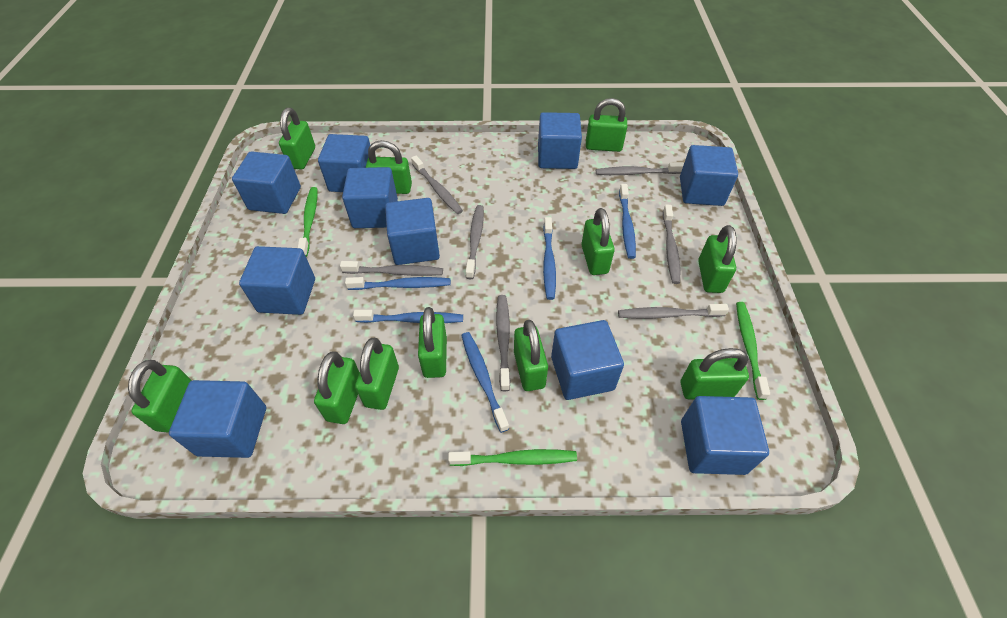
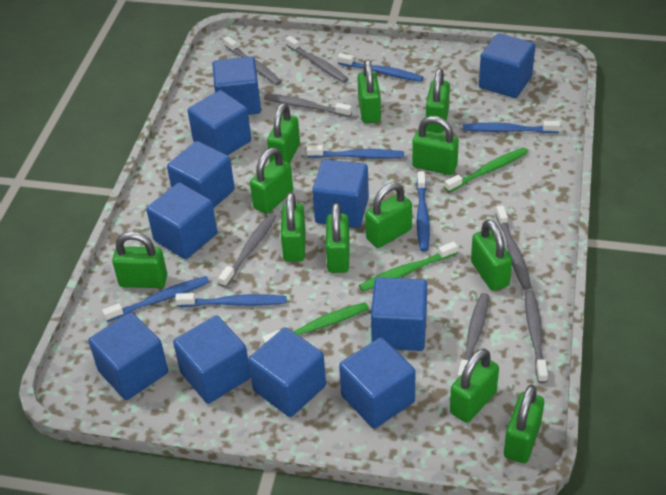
blue cube: [169,380,266,458] [232,151,301,214] [239,246,315,315] [318,134,370,192] [342,167,398,228] [385,198,440,265] [538,112,582,169] [551,320,624,400] [680,145,738,206] [681,396,769,475] = 10 -> [88,312,168,400] [146,183,217,259] [167,141,235,208] [173,315,251,404] [188,90,251,155] [212,56,261,115] [248,327,326,417] [312,159,369,228] [339,338,415,428] [371,277,427,351] [479,33,535,98] = 11
blue toothbrush: [345,277,451,290] [353,310,463,323] [461,332,509,433] [543,217,556,300] [619,184,636,259] = 5 -> [102,276,209,322] [175,293,287,307] [306,145,404,159] [338,53,424,82] [417,171,430,251] [463,121,560,133] = 6
green padlock: [128,360,192,433] [279,108,315,170] [314,351,360,424] [355,338,399,410] [366,140,412,194] [418,307,447,378] [514,320,548,391] [581,208,615,275] [586,98,627,152] [681,348,749,400] [698,225,737,293] = 11 -> [112,232,167,288] [250,148,293,214] [267,103,300,164] [281,192,306,262] [326,203,350,273] [357,60,381,124] [365,183,412,248] [412,116,459,175] [426,68,450,133] [450,348,499,423] [471,219,512,291] [504,385,544,463] = 12

